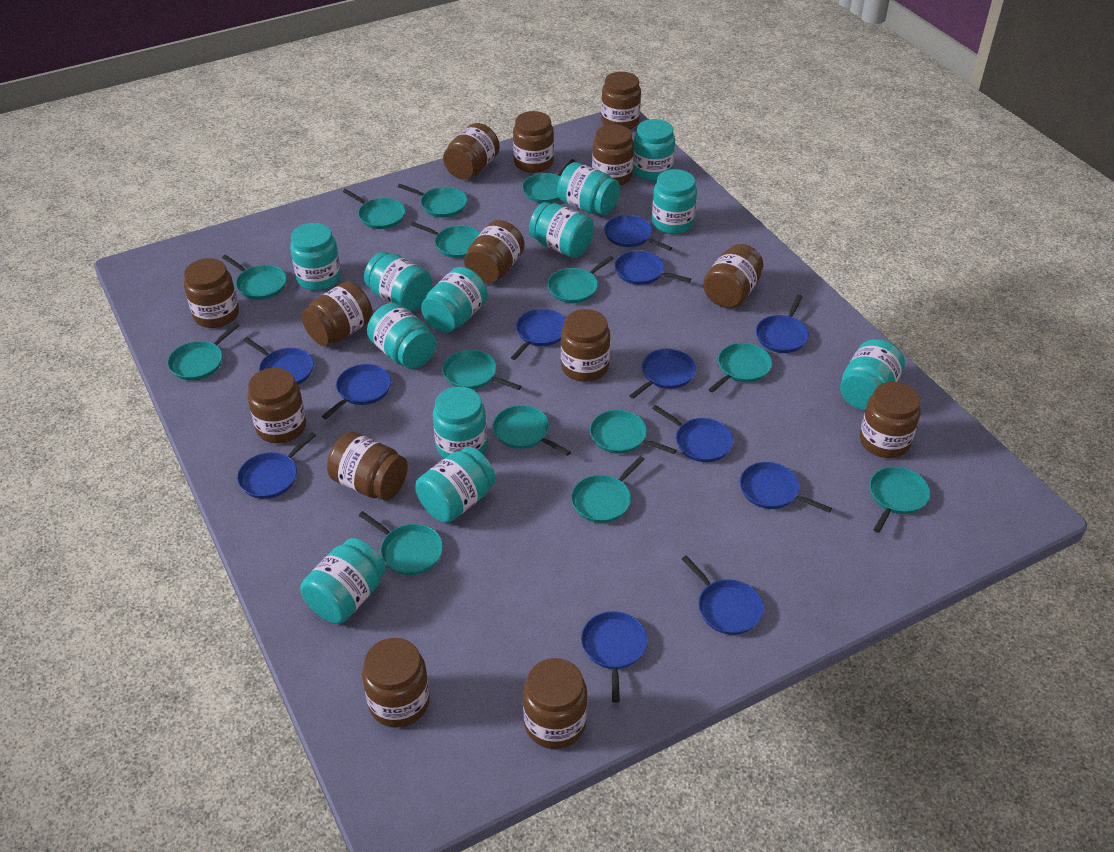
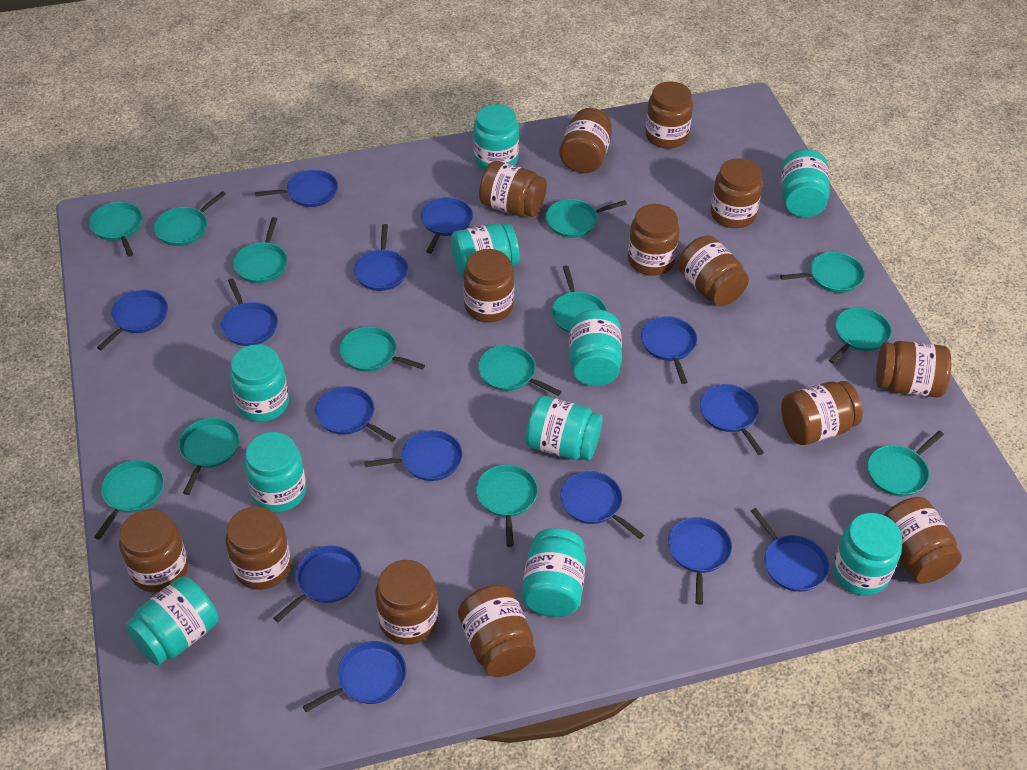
blue pan: [237,432,316,499] [243,337,314,385] [322,364,391,419] [511,309,566,360] [581,611,647,703] [604,215,672,251] [615,251,691,285] [629,349,696,399] [652,405,733,462] [682,555,764,635] [740,462,832,513] [756,295,809,353] = 12 -> [97,290,168,350] [221,278,278,346] [255,170,338,207] [273,546,361,622] [303,641,406,712] [315,386,396,442] [354,224,408,291] [364,430,462,481] [421,197,473,253] [560,471,644,539] [641,316,697,384] [668,517,732,605] [700,384,764,455] [751,508,829,592] = 14
turquoise jar: [290,223,341,291] [300,538,386,624] [364,252,432,312] [367,303,436,369] [415,447,496,523] [421,267,488,333] [433,386,487,459] [529,202,594,258] [557,162,620,215] [633,119,675,181] [652,169,697,234] [840,339,905,410] = 12 -> [125,576,219,666] [230,344,289,422] [244,432,306,513] [451,223,520,279] [474,104,519,170] [522,528,586,617] [525,396,603,461] [569,309,622,386] [781,149,830,217] [833,513,902,596] = 10
turquoise pan: [168,323,240,380] [222,255,287,300] [343,189,405,229] [359,511,443,575] [398,184,467,217] [411,222,480,258] [442,350,522,390] [493,405,571,456] [522,159,576,203] [548,256,614,303] [571,456,645,523] [590,410,676,454] [708,343,772,393] [869,467,930,533] = 14 -> [89,202,143,257] [94,460,164,540] [154,191,226,246] [179,418,240,495] [233,217,288,283] [339,326,425,372] [476,464,538,547] [478,345,562,396] [546,199,627,238] [552,265,607,333] [780,252,865,293] [829,307,892,364] [868,431,944,497] = 13

